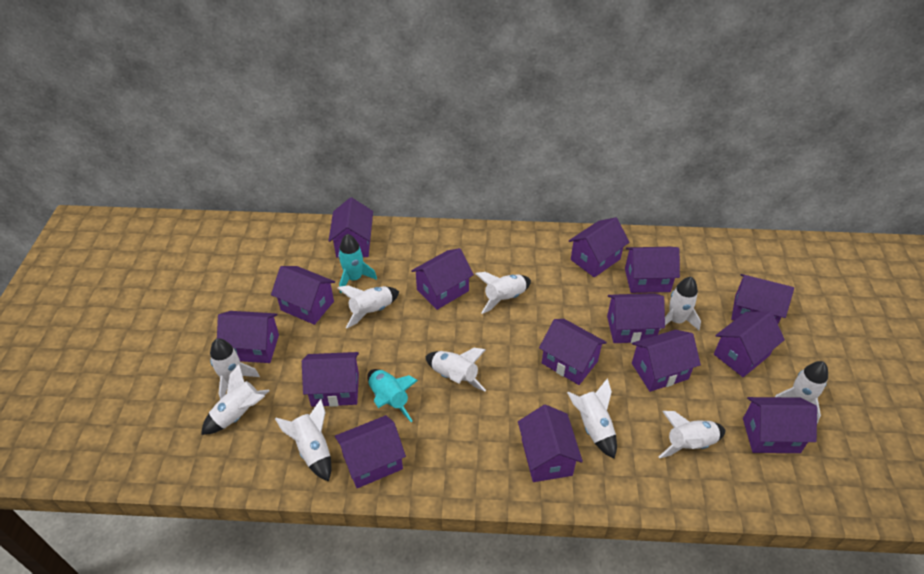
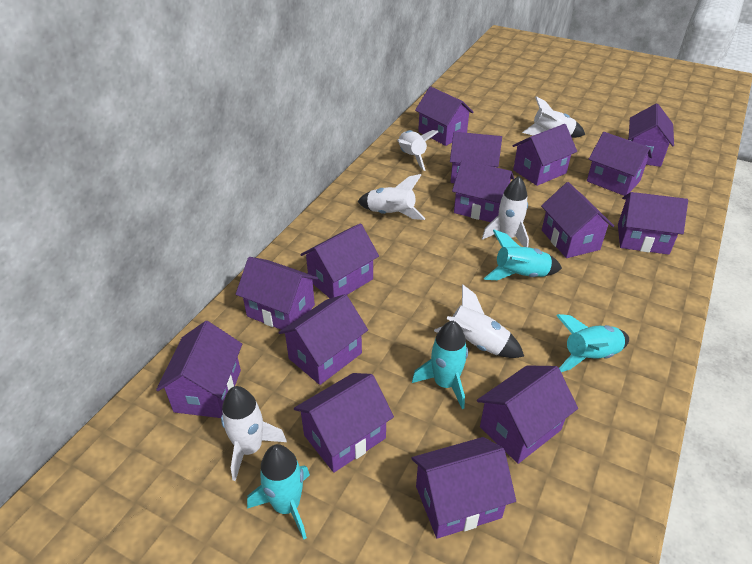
turquoise rocket: [338,234,377,293] [367,369,418,422] = 2 -> [247,444,310,540] [412,321,468,409] [484,230,562,280] [556,314,629,372] = 4
white rocket: [201,364,270,435] [210,338,260,399] [275,399,331,482] [337,285,399,328] [425,348,486,392] [475,272,531,314] [567,378,617,459] [659,411,725,458] [660,277,701,330] [775,361,828,424] = 10 -> [221,386,287,481] [357,174,425,220] [397,130,438,171] [434,284,524,358] [482,176,529,247] [522,96,585,138] = 6

